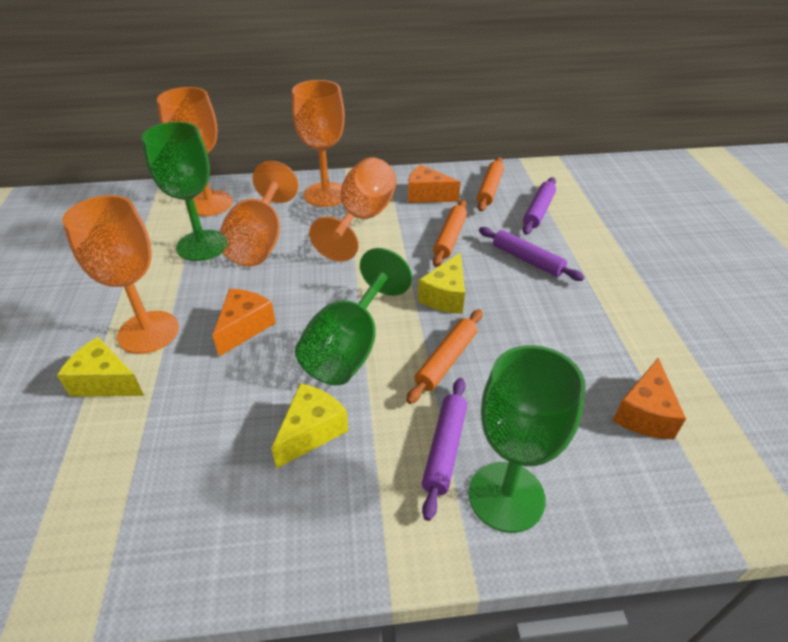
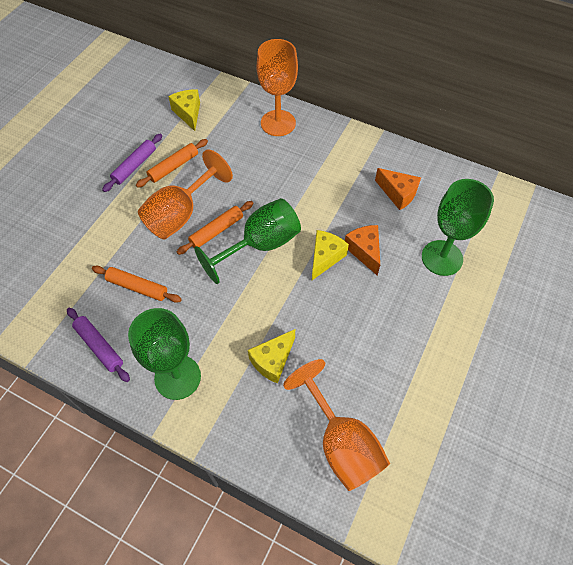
orange cheese: [212,289,276,356] [408,165,461,203] [613,358,686,439] = 3 -> [345,225,380,275] [375,168,421,210] = 2
orange goblet: [62,195,179,354] [157,87,233,216] [218,161,299,266] [292,80,345,207] [309,157,396,262] = 5 -> [138,149,233,239] [256,39,298,136] [283,359,390,491] = 3
purple rolling pin: [422,378,467,521] [479,227,585,281] [523,177,556,235] = 3 -> [67,308,130,382] [102,133,162,192] = 2

